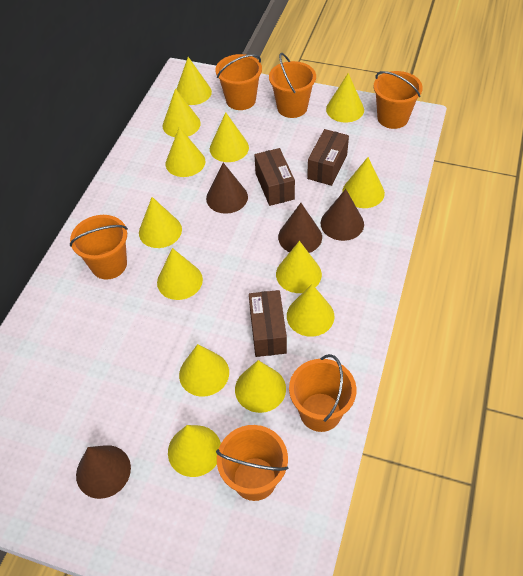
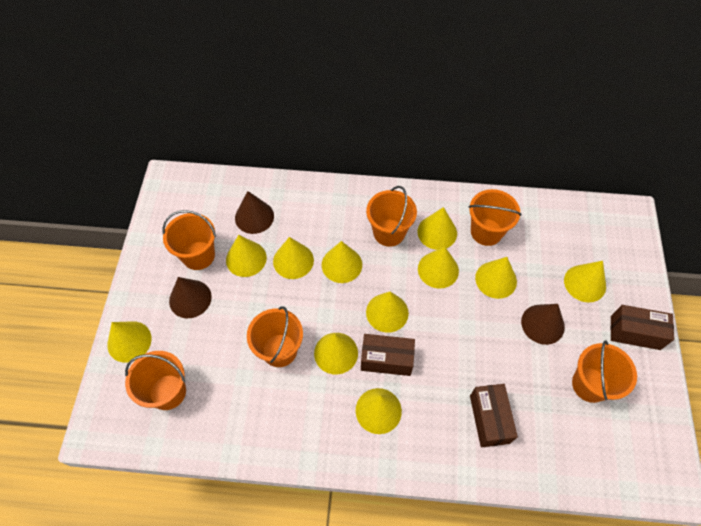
brown cone: [76,445,131,499] [206,163,248,214] [278,203,322,253] [321,189,364,241] = 4 -> [169,277,212,318] [235,191,274,234] [521,304,565,345] = 3
yellow cone: [139,197,182,248] [157,248,203,300] [163,88,201,137] [166,127,205,177] [168,425,221,477] [176,57,212,105] [179,344,229,397] [210,112,249,162] [235,360,286,413] [276,241,322,293] [287,284,334,337] [326,73,364,123] [342,157,385,208] = 13 -> [107,321,152,363] [226,235,267,277] [273,237,314,279] [314,333,358,375] [322,241,362,283] [356,388,402,434] [366,292,409,333] [418,207,457,250] [418,246,459,289] [475,257,517,299] [564,261,606,302] = 11

